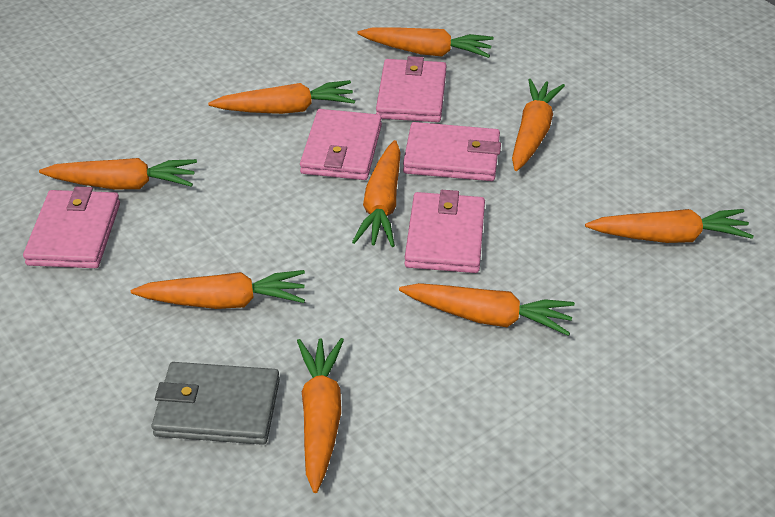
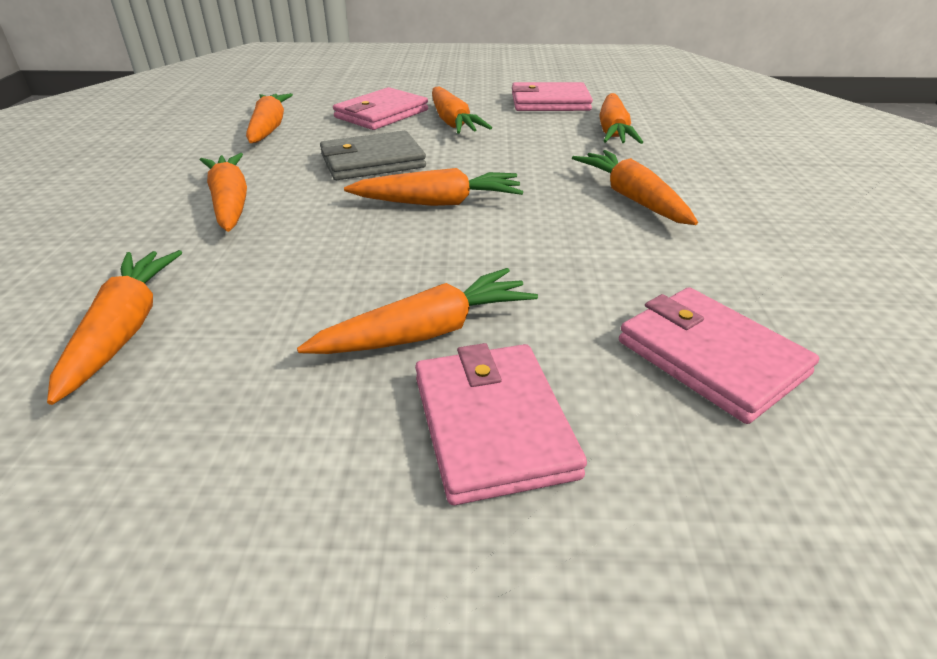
orange carrot: [39,158,197,189] [131,270,305,309] [208,80,355,114] [297,338,344,493] [352,140,401,247] [357,27,494,58] [399,283,575,336] [512,79,565,171] [585,209,754,243] = 9 -> [47,250,182,405] [200,153,247,232] [246,93,293,143] [297,268,538,354] [344,168,523,206] [432,86,492,134] [572,150,698,225] [599,93,643,144] = 8
pink wallet: [23,187,120,268] [300,109,382,180] [376,56,447,122] [403,122,501,181] [405,190,485,273] = 5 -> [333,87,428,130] [415,343,587,505] [512,82,593,111] [619,287,819,424] = 4

